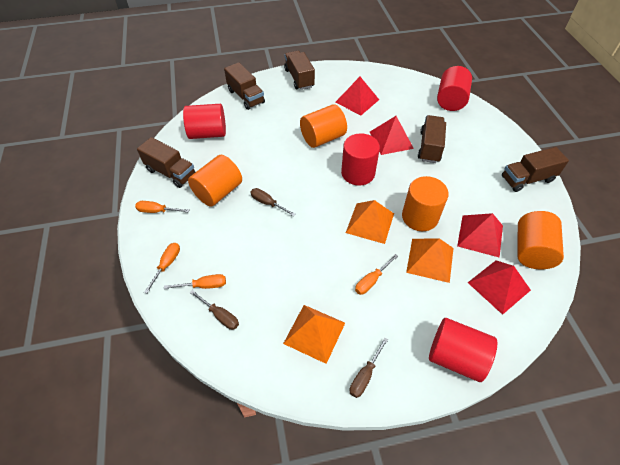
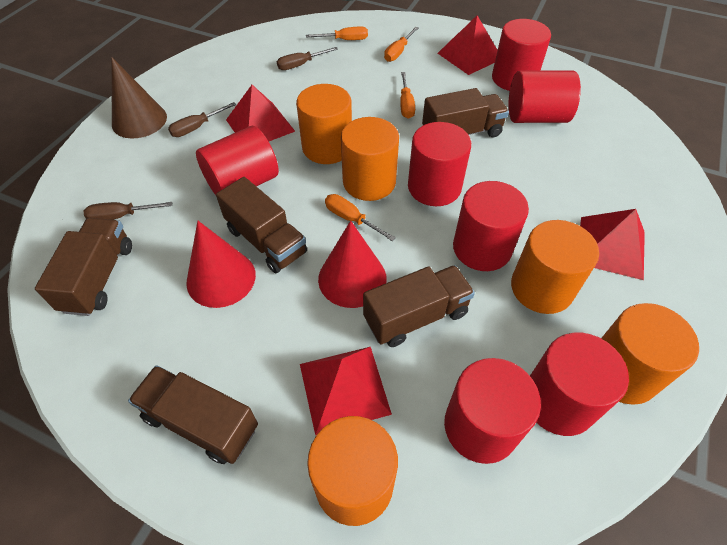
brown cone: none = 0 -> [111,57,167,139] = 1
orange cylinder: [188,155,242,207] [300,104,347,148] [402,176,449,231] [518,211,564,269] = 4 -> [296,84,352,164] [307,416,398,526] [341,117,399,201] [511,220,599,314] [601,303,699,405] = 5
orange pyramid: [283,305,345,364] [346,200,394,244] [406,238,453,283] = 3 -> none = 0
red cone: none = 0 -> [186,221,256,308] [318,221,387,308] = 2
red cylinder: [183,104,226,139] [341,133,380,186] [429,318,497,382] [437,66,472,111] = 4 -> [196,126,279,195] [408,122,471,206] [444,358,541,464] [453,181,529,271] [492,19,551,91] [509,70,581,123] [530,333,629,436] = 7

